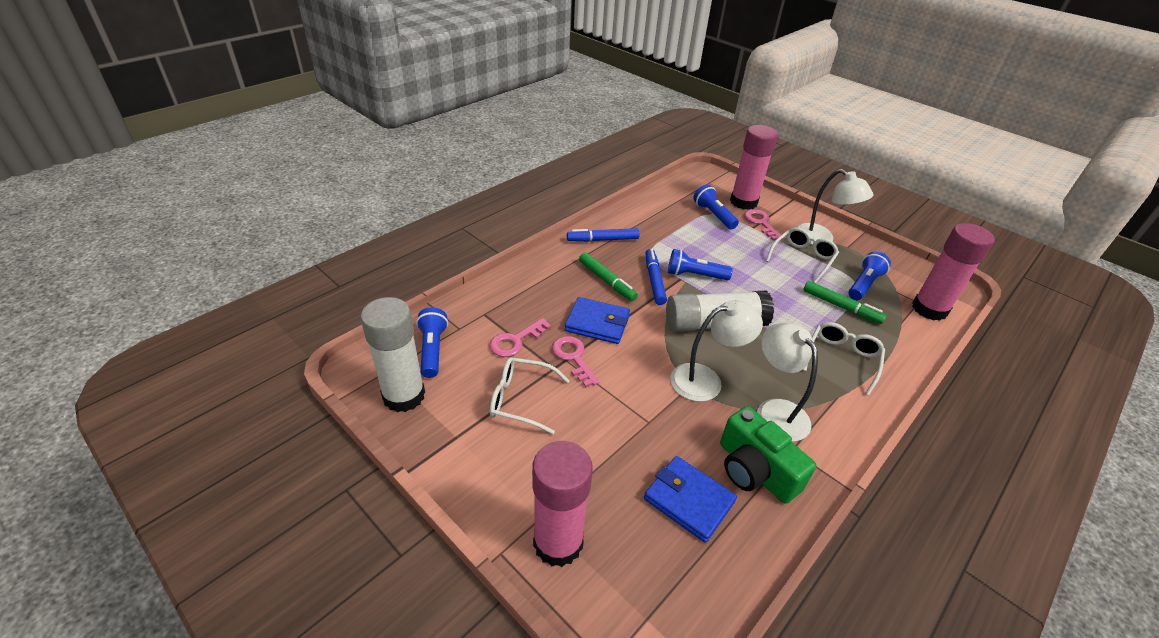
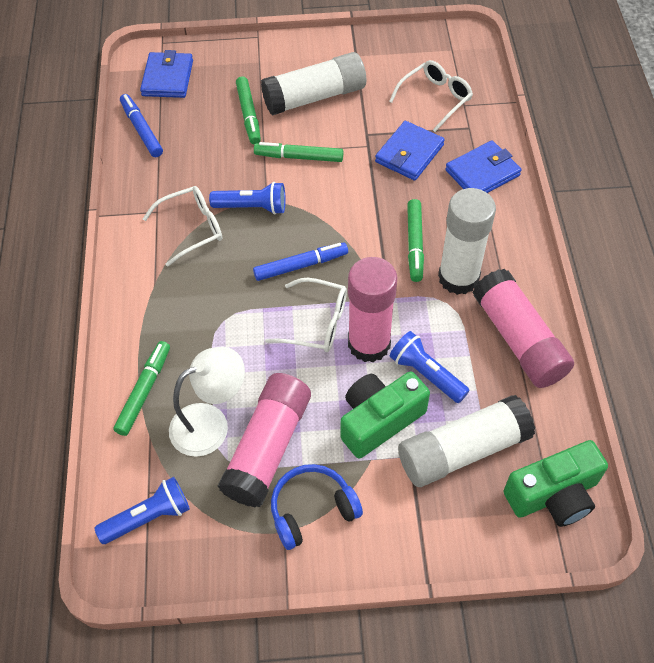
blue flashlight: [416,307,448,378] [668,249,733,280] [694,185,739,230] [849,251,891,300] = 4 -> [94,477,190,544] [209,182,286,215] [390,331,470,403] = 3
blue headphones: none = 0 -> [271,464,363,550] = 1
blue wallet: [565,297,630,344] [644,456,737,543] = 2 -> [140,50,193,98] [375,121,445,181] [445,140,521,193] = 3
green camera: [720,406,816,504] = 1 -> [341,371,430,459] [504,440,608,527] = 2
green marker: [579,252,638,301] [803,281,886,324] = 2 -> [113,341,170,436] [236,76,261,145] [254,142,343,162] [407,199,424,282] = 4
pink key: [489,318,551,357] [552,336,599,387] [745,209,783,241] = 3 -> none = 0
white glue stick: [360,297,425,412] [666,290,774,332] = 2 -> [261,52,366,115] [398,395,535,487] [438,188,496,295] = 3
white lamp: [670,300,763,402] [757,323,818,442] [797,169,874,245] = 3 -> [169,347,245,457] = 1

